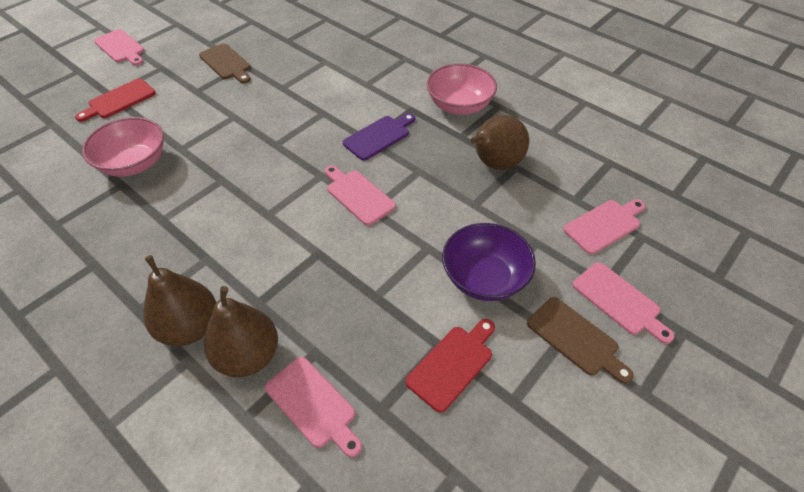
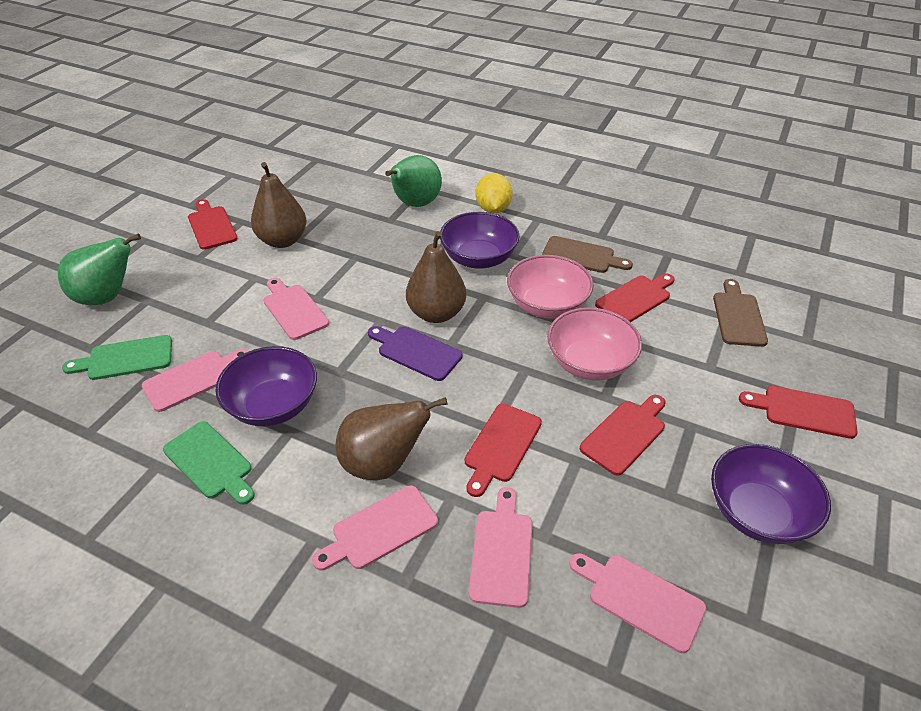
green cutting board: none = 0 -> [62,335,172,380] [163,421,255,505] = 2
green pear: none = 0 -> [58,234,141,305] [385,155,442,207] = 2
purple bowl: [442,223,536,301] = 1 -> [215,346,317,426] [440,212,519,269] [711,444,831,544] = 3
red cutting board: [75,78,156,122] [405,319,495,413] = 2 -> [188,199,238,250] [465,404,542,497] [580,395,666,476] [595,273,675,322] [739,386,858,439] = 5
yellow lemon: none = 0 -> [475,173,513,213] = 1

